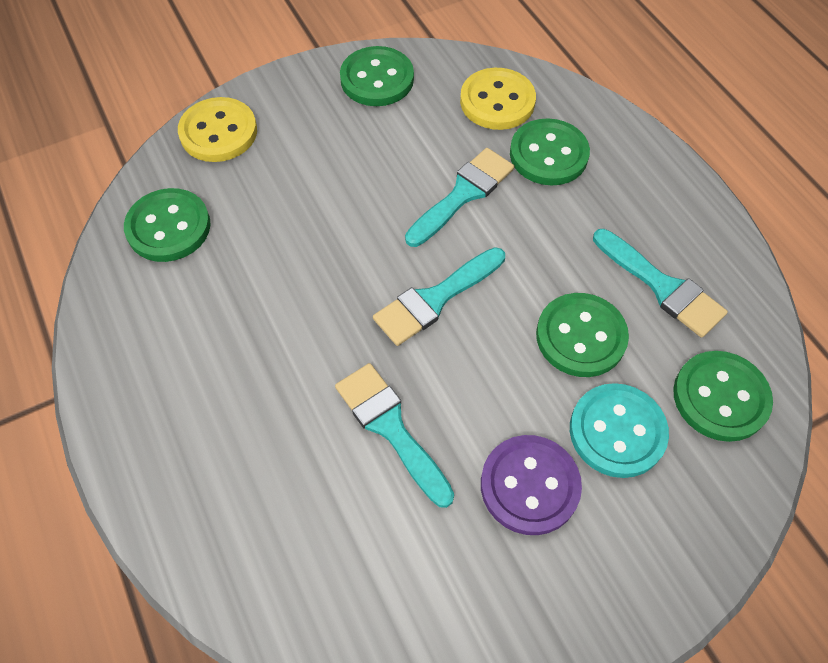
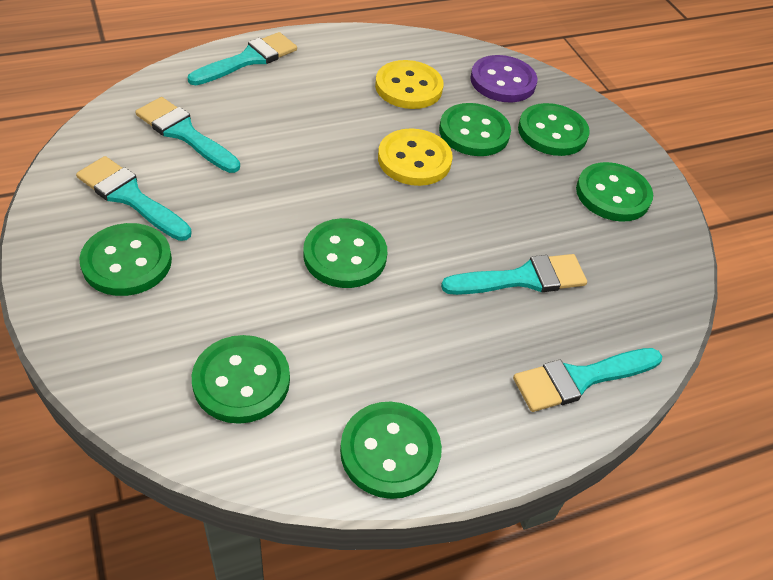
green button: [124,188,211,262] [340,46,414,106] [510,118,590,186] [536,293,629,377] [673,351,773,442] = 5 -> [79,223,172,296] [192,335,290,424] [303,218,387,288] [340,402,442,499] [439,103,511,156] [518,103,590,156] [576,162,653,222] = 7
turquoise brush: [335,363,454,508] [373,247,505,346] [405,148,514,247] [593,229,728,338] = 4 -> [76,156,192,241] [135,97,240,173] [188,32,297,85] [441,254,587,295] [513,348,662,412] = 5
turquoise button: [570,383,669,478] = 1 -> none = 0

